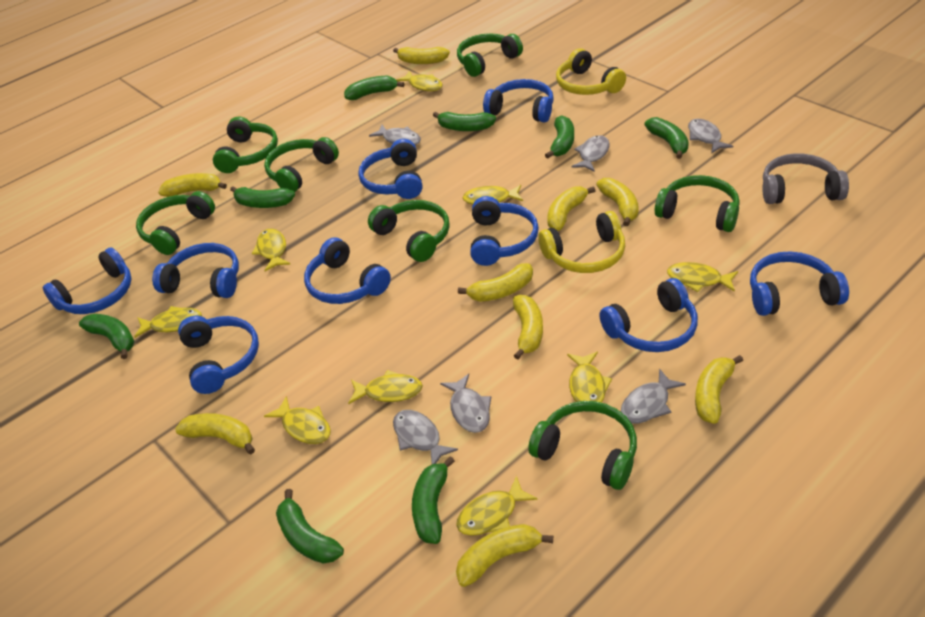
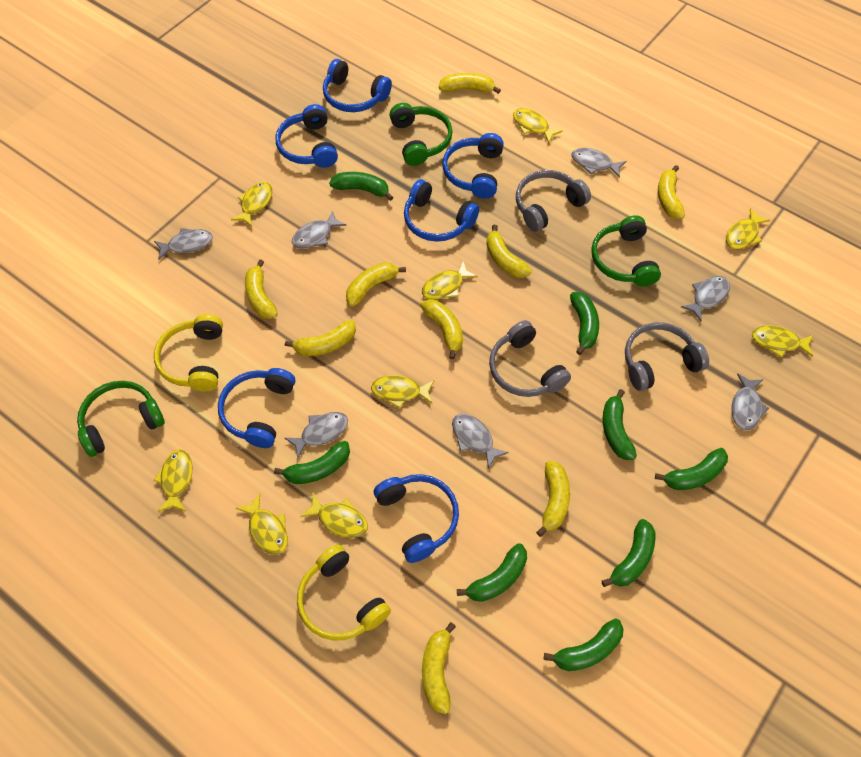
blue headphones: [43,247,132,314] [152,243,239,298] [178,316,259,394] [304,237,391,304] [358,139,422,199] [470,196,539,266] [483,79,554,123] [599,278,698,352] [750,251,849,316] = 9 -> [218,368,295,448] [275,104,338,168] [323,59,392,112] [374,474,459,563] [404,179,479,242] [442,133,504,199] = 6
green headphones: [136,191,215,255] [213,116,278,173] [264,137,339,192] [368,200,450,262] [457,33,523,77] [528,401,637,490] [655,175,740,232] = 7 -> [77,381,165,457] [390,103,453,166] [591,215,661,286] = 3
grey fish: [369,125,421,145] [393,410,458,464] [440,374,491,433] [572,135,610,172] [621,368,686,424] [688,119,733,154] = 6 -> [154,228,213,260] [285,412,348,459] [292,211,346,249] [452,414,509,469] [571,148,627,178] [681,276,730,321] [732,373,769,430] = 7
grey headphones: [762,153,849,204] = 1 -> [489,320,571,397] [516,170,591,232] [625,322,709,391] = 3

